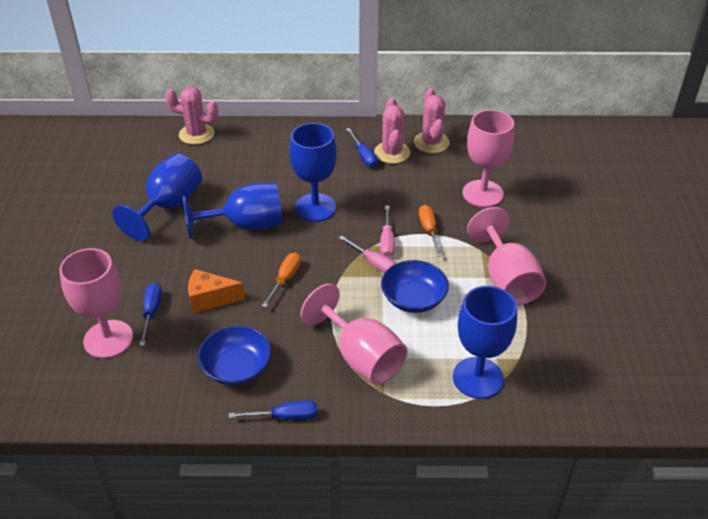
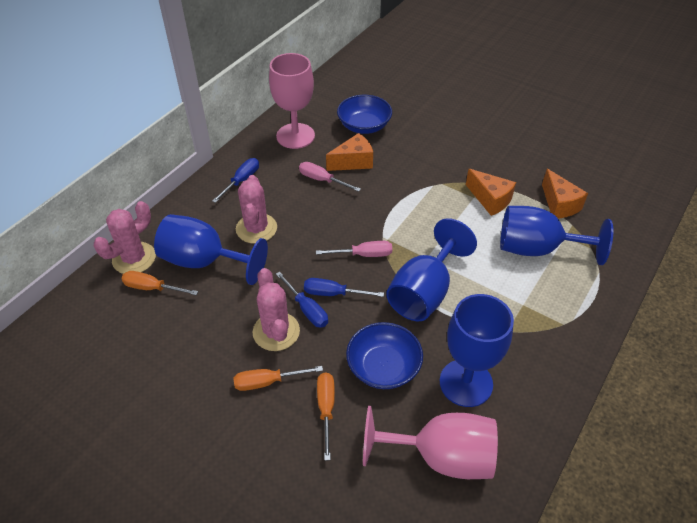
orange cheese: [188,269,245,313] = 1 -> [326,133,373,171] [466,169,516,216] [542,169,588,219] = 3
orange screwdriver: [262,252,301,307] [419,205,442,257] = 2 -> [121,271,198,295] [234,366,323,391] [317,372,335,461] = 3
pink goblet: [59,248,133,358] [300,283,408,385] [463,110,514,207] [467,207,546,305] = 4 -> [269,53,315,149] [363,406,498,479] = 2

